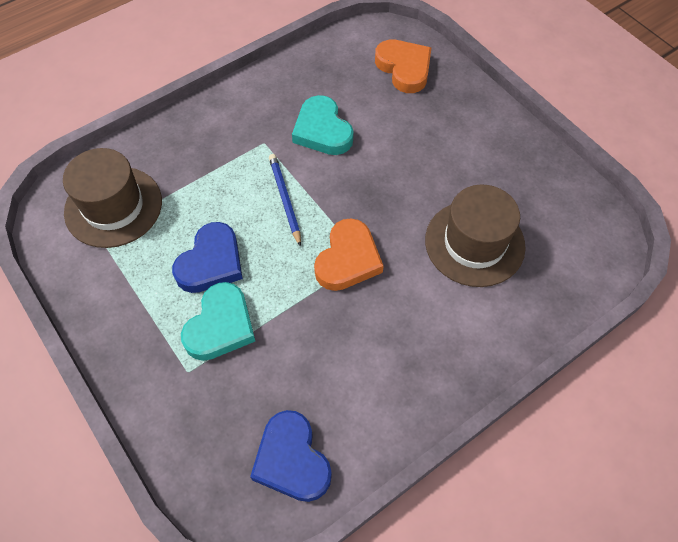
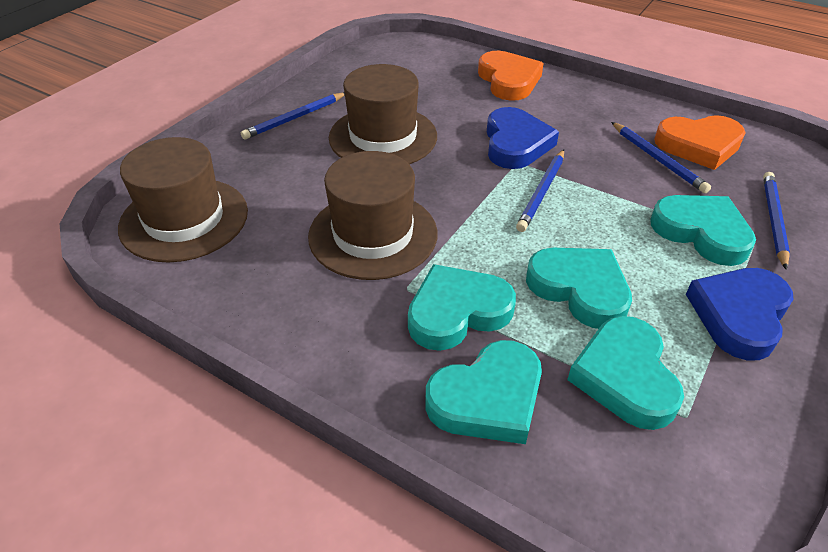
blue pencil: [269,154,301,247] = 1 -> [241,93,345,140] [516,149,564,232] [611,122,711,193] [763,172,790,270] = 4
brown hat: [63,148,162,248] [425,185,526,287] = 2 -> [118,137,248,262] [308,151,437,280] [329,64,437,164] = 3
turquoise heart: [181,282,255,361] [292,95,354,155] = 2 -> [408,264,516,351] [425,340,542,444] [526,248,632,329] [567,316,684,430] [650,195,756,266] = 5

